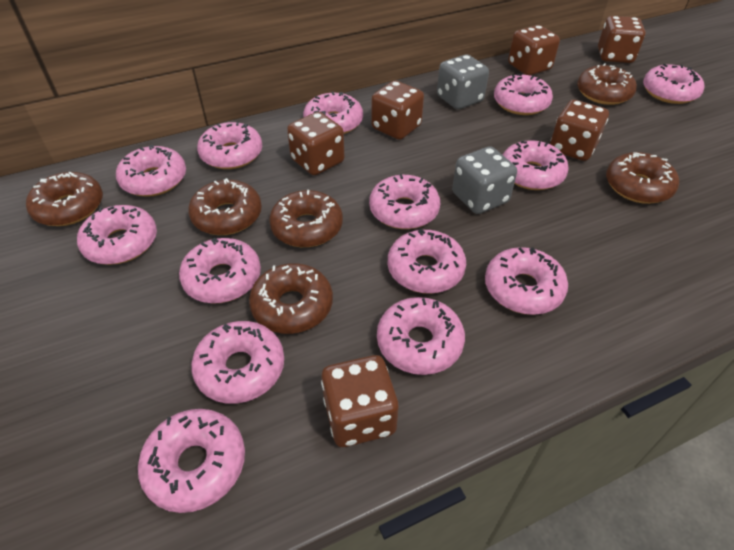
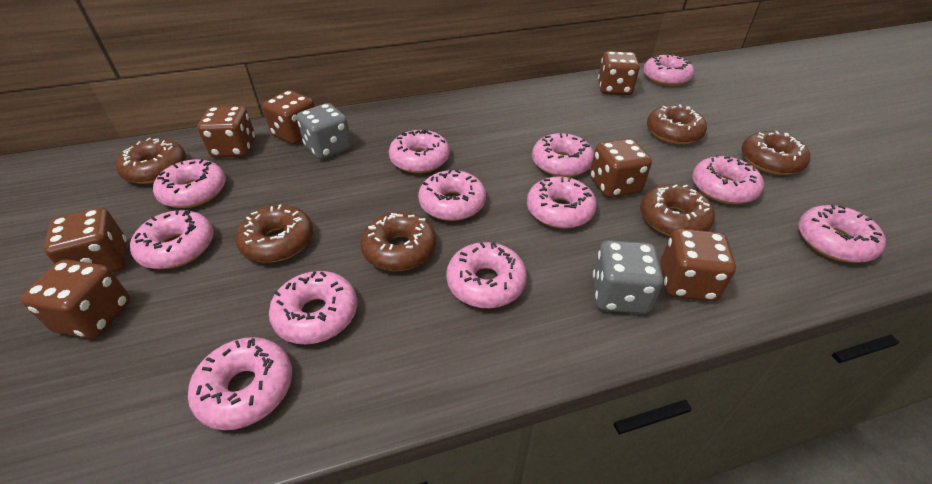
brown dice: [287,112,344,175] [321,355,399,447] [371,80,424,140] [508,25,560,76] [550,100,609,161] [598,16,646,63] = 6 -> [20,259,130,339] [44,208,127,272] [197,106,255,158] [262,90,315,144] [590,138,652,198] [598,51,640,95] [660,228,736,301] = 7
pink donut: [77,205,157,265] [116,145,186,197] [138,409,245,513] [179,238,261,304] [191,321,284,404] [197,122,262,169] [303,92,363,134] [369,174,440,229] [377,297,465,375] [388,229,466,294] [485,247,568,315] [494,74,553,115] [502,140,569,190] [643,64,704,104] = 14 -> [130,210,214,269] [153,159,226,208] [188,337,292,430] [269,271,357,345] [389,130,450,173] [418,169,486,221] [446,242,527,308] [527,176,597,229] [532,133,594,177] [643,54,694,86] [692,154,764,204] [798,204,886,263] = 12

